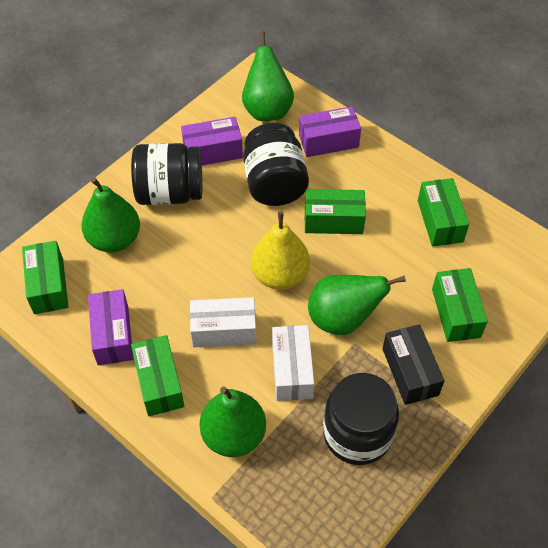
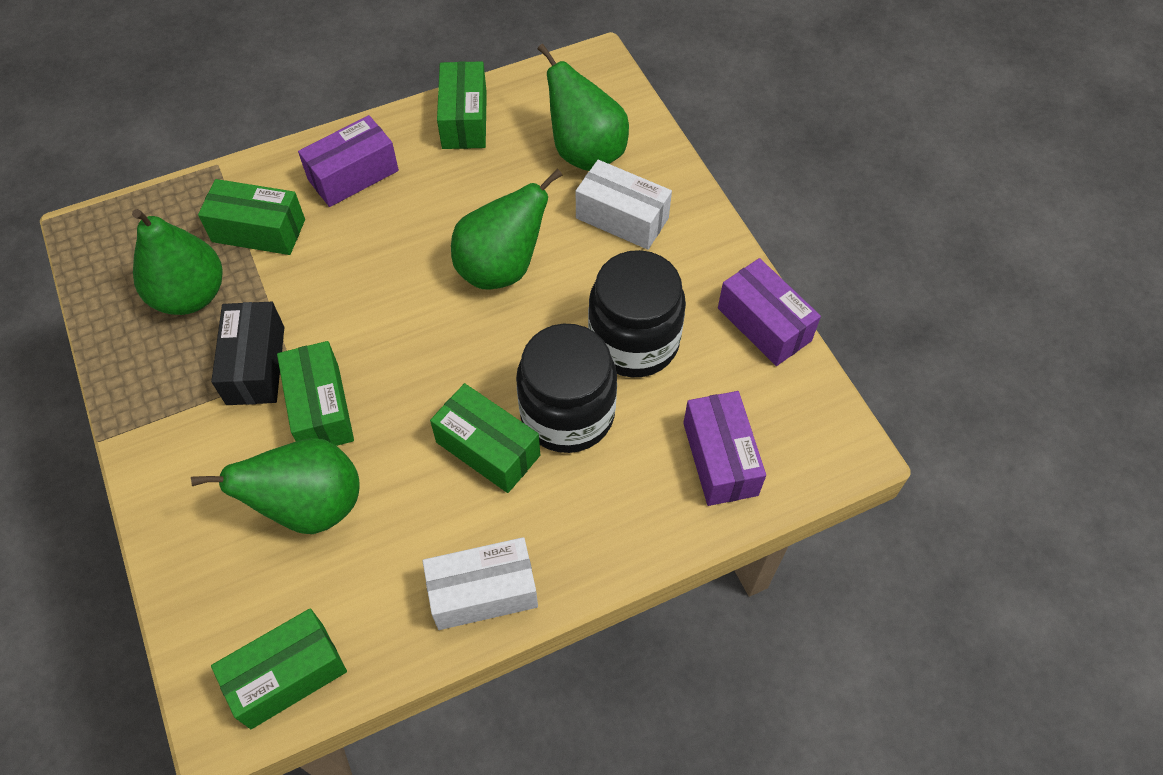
black jar: [131,143,202,205] [243,123,309,206] [323,373,399,465] = 3 -> [516,324,617,453] [588,250,686,378] = 2
yellow pear: [251,212,310,290] = 1 -> none = 0

